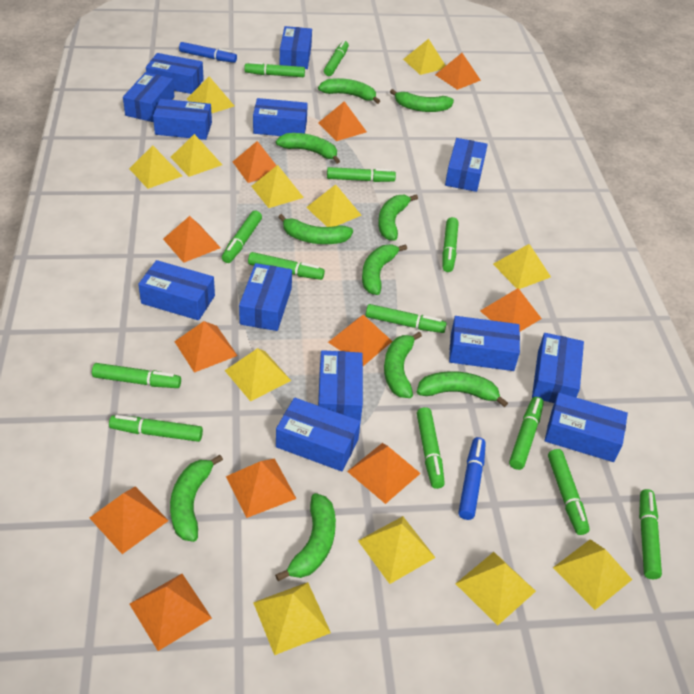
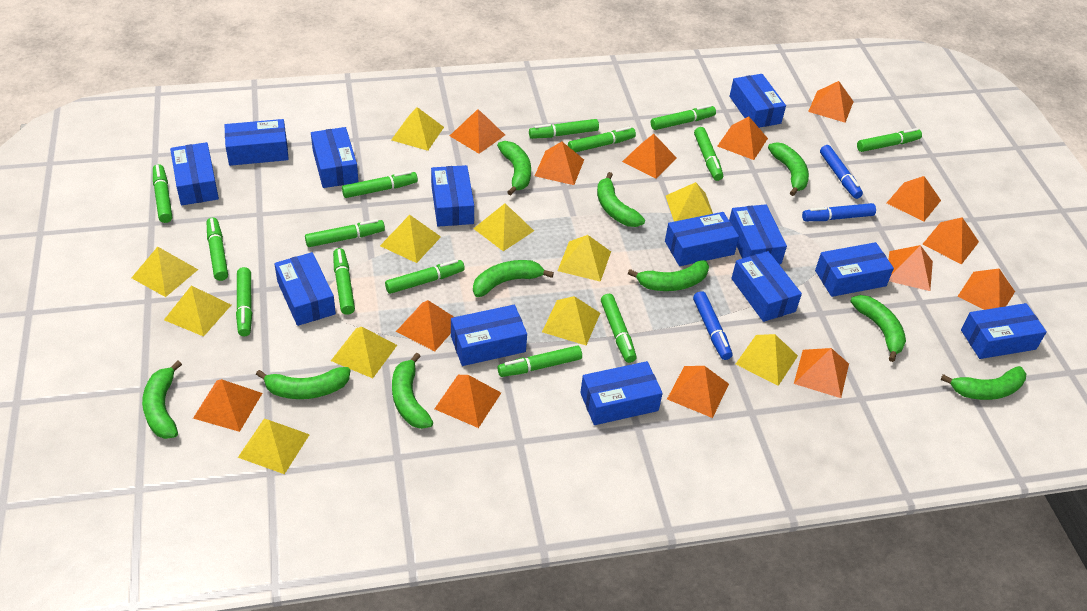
blue marker: [179,42,237,63] [458,437,486,520] = 2 -> [693,291,732,360] [802,203,876,221] [820,145,863,199] = 3
green marker: [92,363,181,388] [109,415,203,442] [222,211,262,263] [244,61,305,77] [248,252,325,280] [324,40,349,76] [327,167,396,182] [366,304,447,333] [417,407,445,489] [442,217,459,272] [509,397,544,470] [548,449,590,535] [639,489,662,579] = 13 -> [153,164,172,223] [207,218,228,281] [236,267,252,336] [305,219,385,247] [333,248,355,315] [342,171,418,198] [385,259,465,294] [498,345,582,377] [529,119,599,139] [568,127,636,152] [601,294,637,363] [651,105,716,130] [694,127,723,181] [857,128,922,152] = 14
orange pyramid: [90,486,169,554] [129,574,212,651] [163,216,221,263] [174,321,238,373] [226,459,297,518] [233,141,277,183] [318,101,367,141] [328,315,392,366] [347,443,421,504] [435,53,481,90] [480,288,542,331] = 11 -> [193,379,262,432] [396,300,454,351] [434,375,501,428] [450,109,505,154] [535,142,584,185] [622,134,677,179] [667,366,729,418] [717,117,768,160] [794,348,849,398] [808,81,854,123] [887,176,941,222] [888,245,933,291] [923,217,979,264] [957,269,1015,310] = 14
yellow pyramid: [129,145,182,189] [170,134,222,177] [187,76,234,114] [224,348,291,402] [251,165,304,208] [253,582,331,655] [306,184,362,227] [358,516,436,584] [403,39,446,75] [455,552,536,626] [493,244,551,289] [553,539,632,610] = 12 -> [131,247,198,297] [164,285,231,337] [238,419,310,474] [331,327,397,378] [380,215,441,263] [391,107,444,151] [473,203,534,251] [542,296,600,345] [558,235,611,282] [666,182,713,222] [736,334,798,386] = 11

